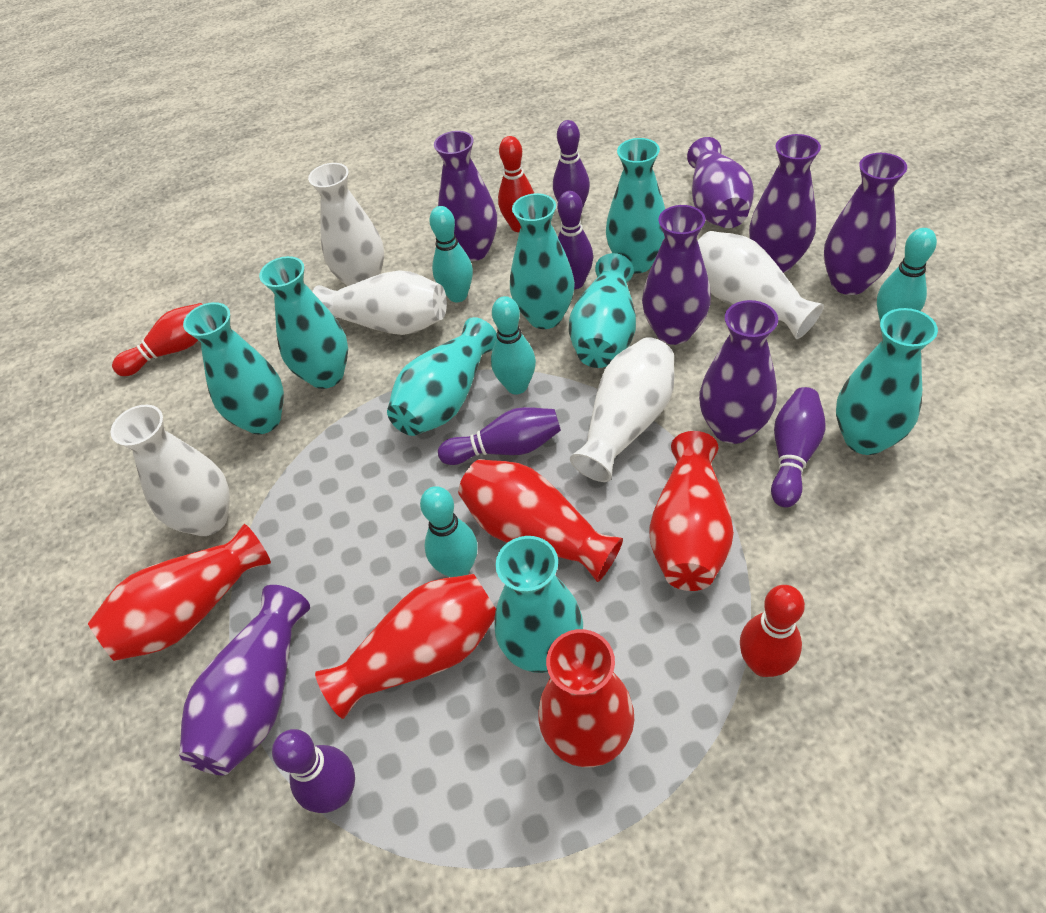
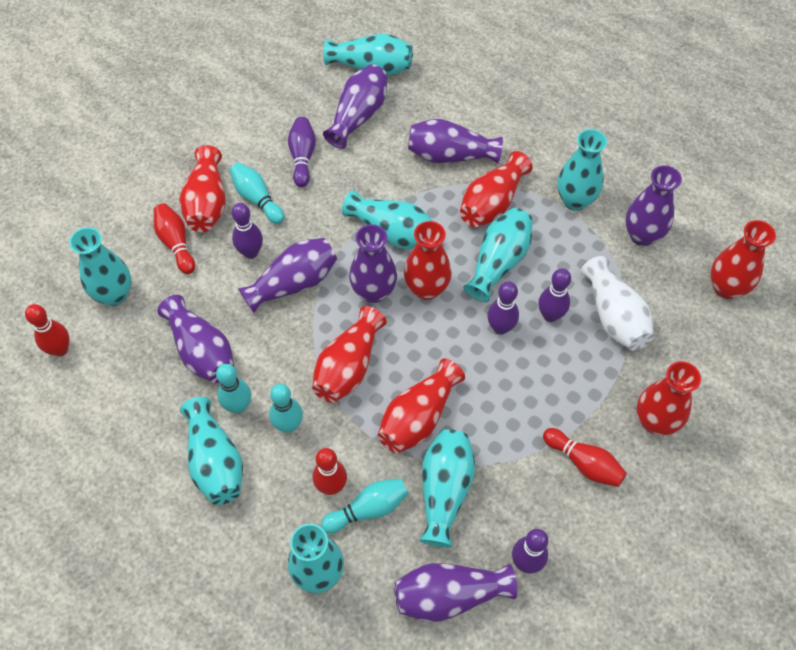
red bowling pin: [112,303,203,376] [498,136,534,232] [740,585,805,677] = 3 -> [25,304,69,356] [154,203,195,274] [313,448,347,495] [543,428,627,487] = 4
red vase: [88,524,271,661] [315,574,496,719] [458,459,623,582] [539,629,634,767] [649,431,734,591] = 5 -> [179,145,226,232] [312,306,387,403] [378,359,465,453] [404,221,452,300] [460,151,532,227] [637,361,701,435] [710,220,776,299] = 7
white vase: [110,405,230,536] [308,163,384,286] [312,270,447,335] [570,337,674,482] [698,231,824,339] = 5 -> [581,256,654,351] = 1

